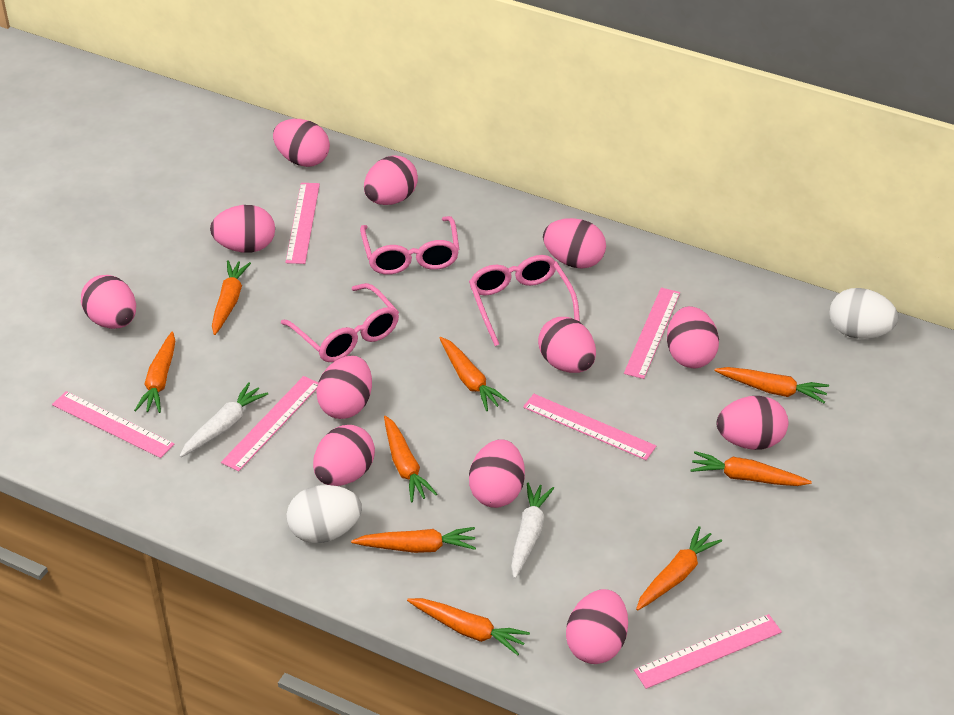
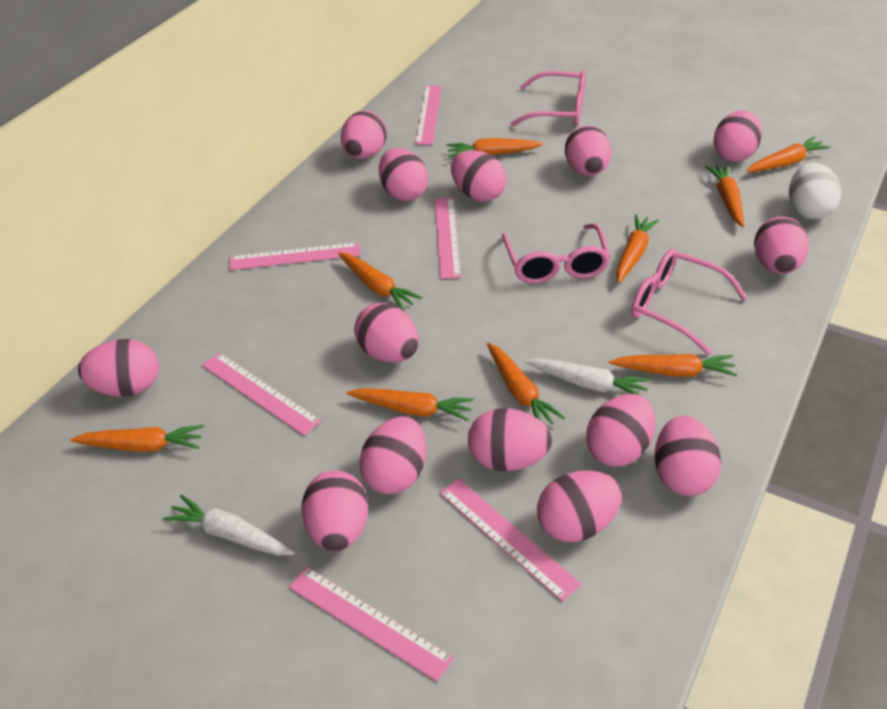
pink egg: [81,275,136,329] [210,205,275,253] [273,119,330,167] [313,425,375,486] [316,356,372,419] [364,156,418,205] [469,439,525,508] [538,317,596,373] [543,218,606,269] [566,589,628,664] [667,306,719,368] [717,396,788,450] = 12 -> [78,339,159,397] [301,471,368,552] [341,111,387,159] [354,303,419,363] [359,416,426,495] [379,148,428,201] [451,150,506,202] [468,408,552,471] [537,471,622,542] [565,126,611,176] [586,394,655,467] [654,416,721,496] [713,110,762,162] [754,217,809,274] = 14
white egg: [287,485,362,543] [830,288,898,339] = 2 -> [789,163,841,219] = 1

